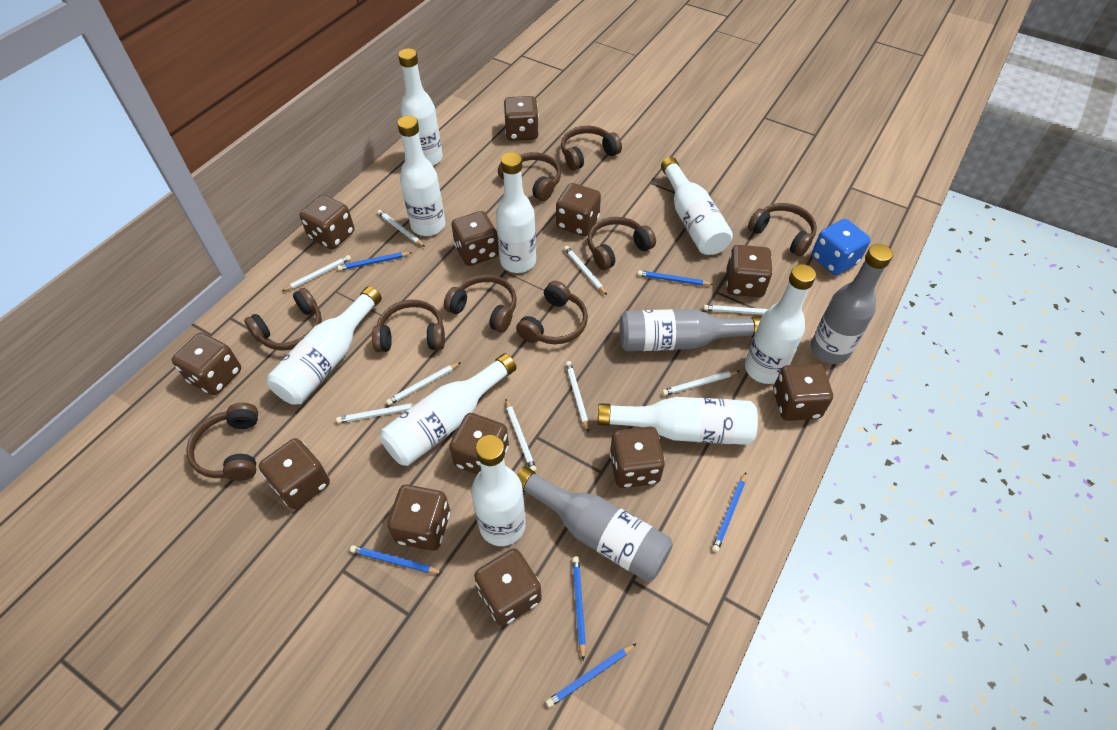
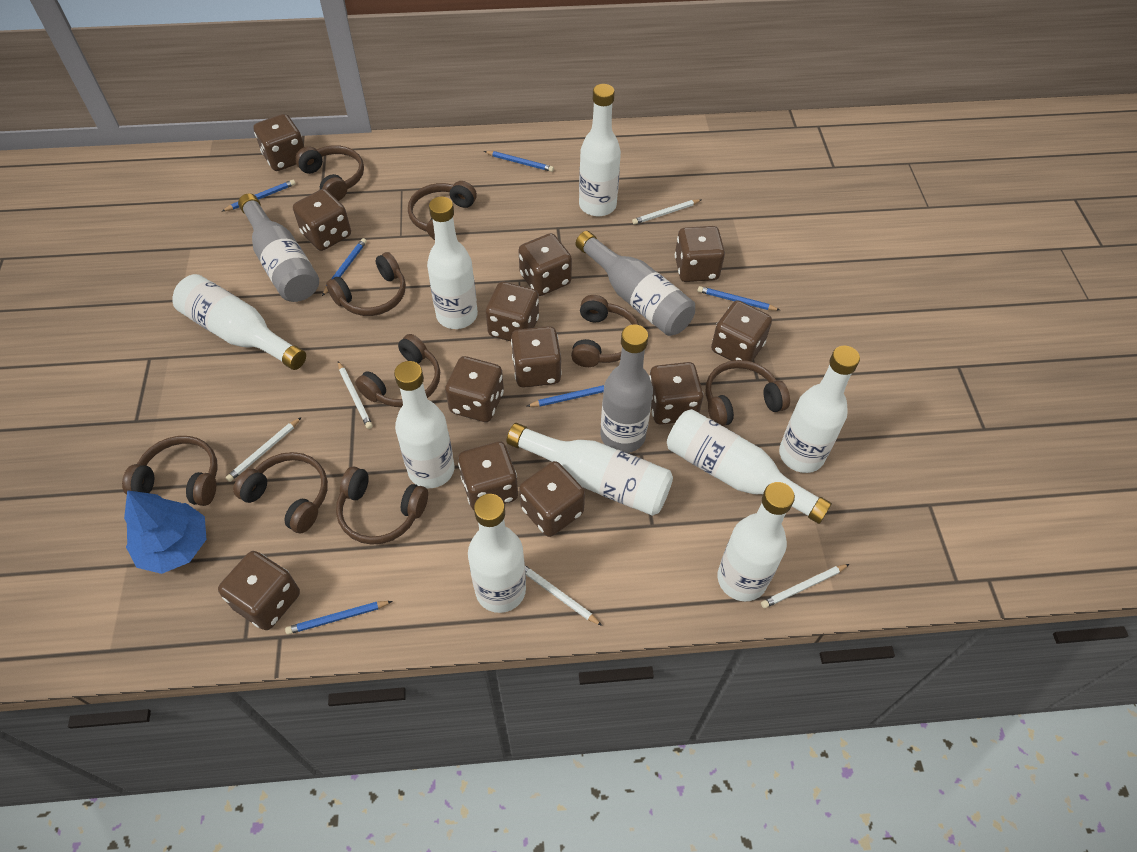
blue dice: [812,219,870,275] = 1 -> none = 0
blue tree: none = 0 -> [124,490,207,574] = 1
white pencil: [281,255,351,292] [336,403,417,423] [377,210,425,247] [386,362,461,405] [506,399,537,472] [564,246,607,295] [566,361,589,432] [662,371,739,396] [703,305,768,315] = 9 -> [225,417,302,482] [338,361,373,429] [525,566,602,626] [632,199,701,225] [761,564,849,608] = 5

